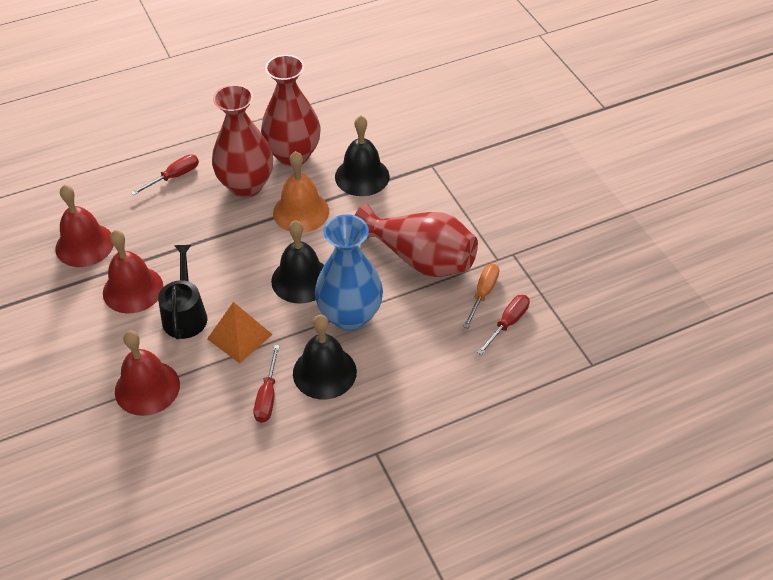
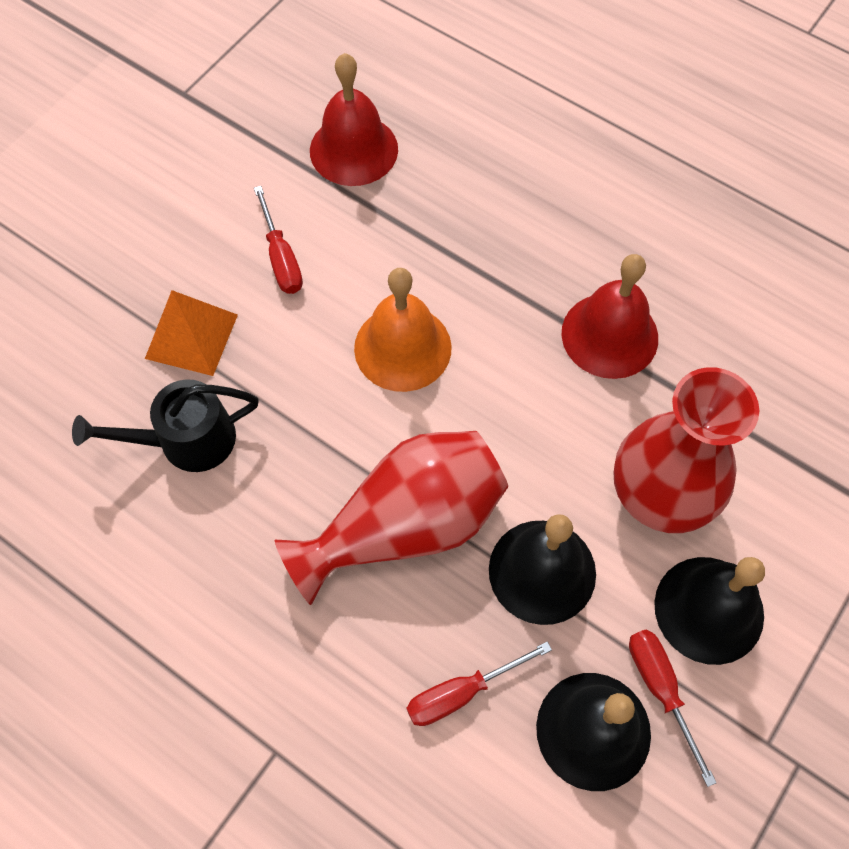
blue vase: [315,214,383,331] = 1 -> none = 0
orange screwdriver: [463,264,499,328] = 1 -> none = 0
red bell: [55,185,113,267] [103,230,164,313] [115,331,180,416] = 3 -> [310,53,398,186] [562,254,658,379] = 2
red vase: [212,84,273,197] [261,55,321,167] [355,204,478,277] = 3 -> [275,431,508,605] [613,367,759,533] = 2

